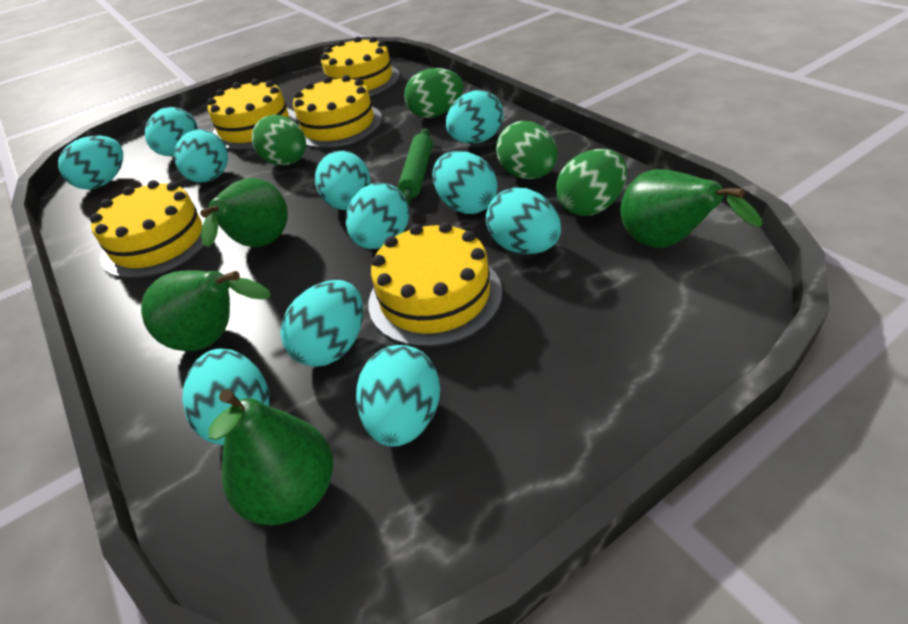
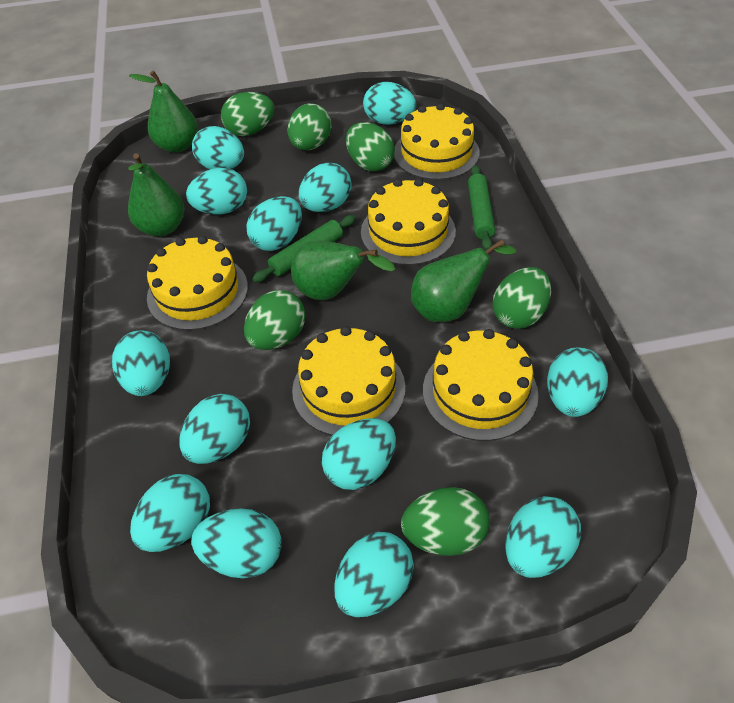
green egg: [252,115,306,165] [404,68,464,118] [496,121,558,179] [556,149,627,216] = 4 -> [221,92,274,136] [244,290,305,350] [288,104,331,150] [346,122,395,171] [401,487,490,556] [493,267,551,329] = 6
green rolling pin: [398,128,433,205] = 1 -> [252,215,356,282] [468,165,495,250] = 2
turquoise egg: [58,136,123,190] [145,107,198,156] [174,129,228,183] [182,349,270,445] [280,280,363,367] [315,151,371,210] [346,183,410,249] [356,345,440,447] [432,151,497,214] [446,90,503,144] [486,188,561,254] = 11 -> [112,330,170,396] [130,474,210,552] [179,394,250,464] [186,167,247,214] [191,508,281,578] [192,126,244,169] [246,196,302,251] [299,162,352,212] [322,418,396,490] [334,532,414,617] [363,82,416,125] [506,496,581,578] [547,347,608,417] = 13

